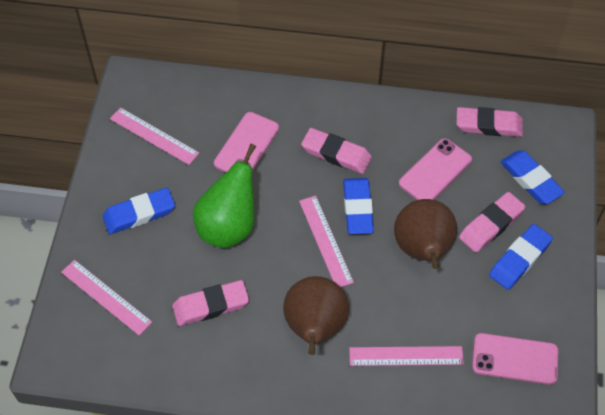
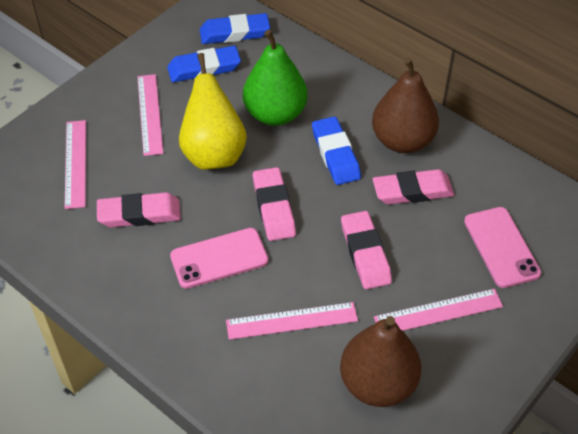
blue eraser: [102,188,175,234] [343,178,374,234] [489,224,553,290] [500,150,565,204] = 4 -> [167,46,241,82] [200,13,270,44] [312,117,361,185] = 3
pink phone: [214,112,279,172] [399,138,472,200] [472,333,558,385] = 3 -> [170,228,268,289] [464,207,541,288] = 2
yellow pear: none = 0 -> [179,53,247,170] = 1

